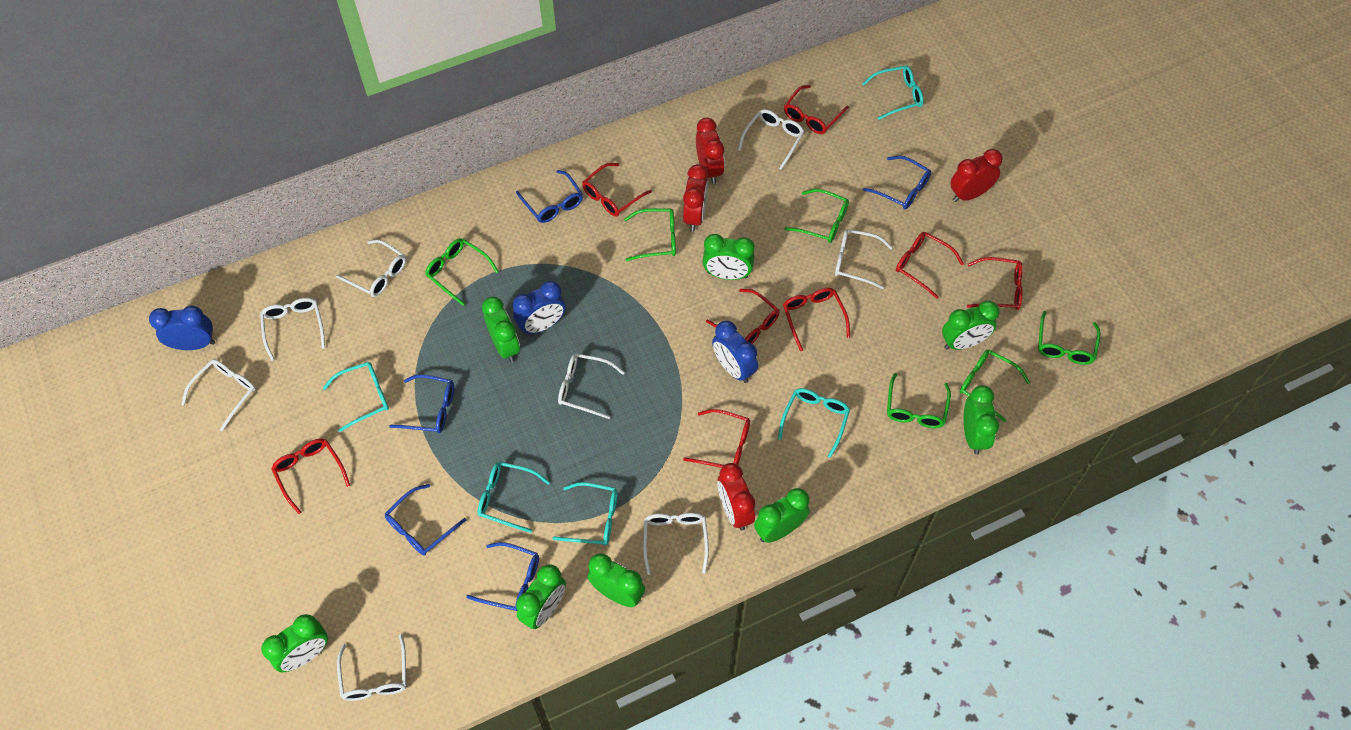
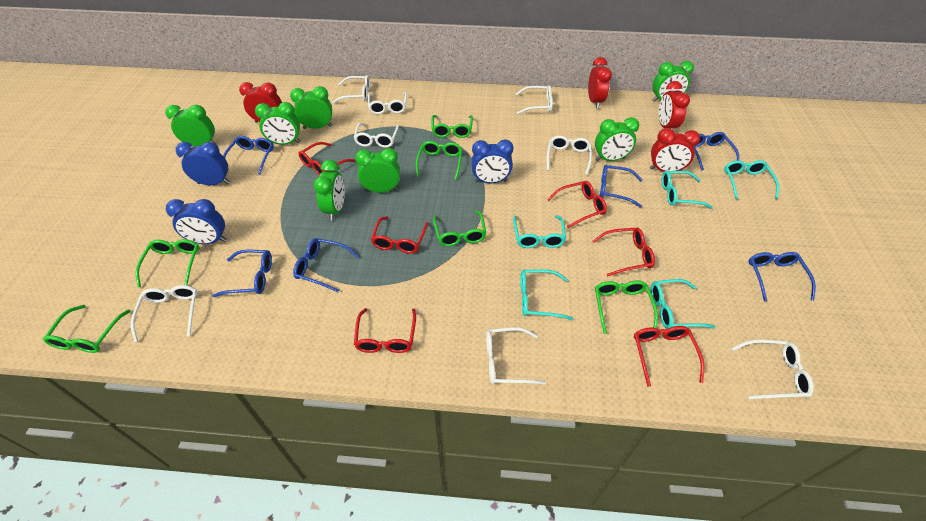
blue glasses: [385,484,466,556] [389,374,454,433] [466,542,539,611] [516,170,583,223] [863,156,931,209] = 5 -> [213,250,272,297] [223,136,274,175] [293,238,359,292] [600,165,642,208] [694,132,739,171] [749,252,816,301] = 6
green clock: [261,614,328,672] [482,297,520,362] [516,564,566,629] [588,553,645,607] [702,234,755,280] [754,488,810,543] [942,301,999,350] [964,385,999,455] = 8 -> [165,105,216,147] [255,102,300,145] [290,86,332,129] [314,160,345,221] [355,148,400,193] [595,117,639,161] [652,61,694,102] = 7
red glasses: [271,438,350,514] [582,163,652,217] [683,409,750,468] [706,289,780,344] [783,288,850,351] [784,85,849,134] [896,232,964,299] [967,257,1023,310] = 8 -> [299,142,355,176] [354,308,416,353] [371,216,428,254] [547,181,607,228] [592,228,655,276] [634,326,705,387] = 6

